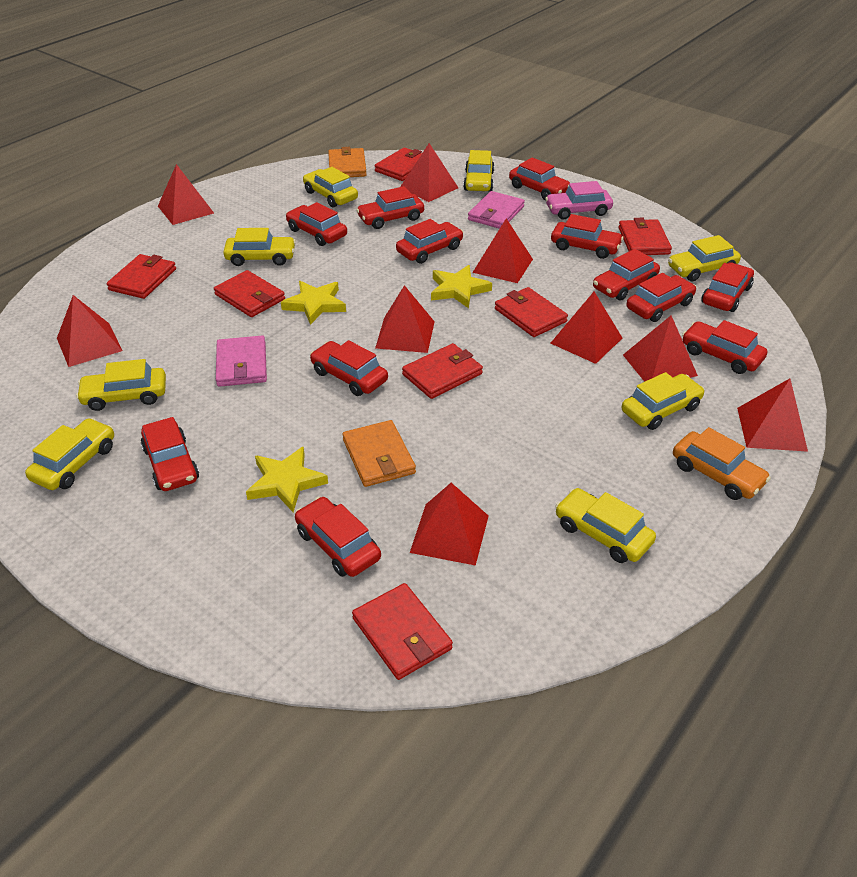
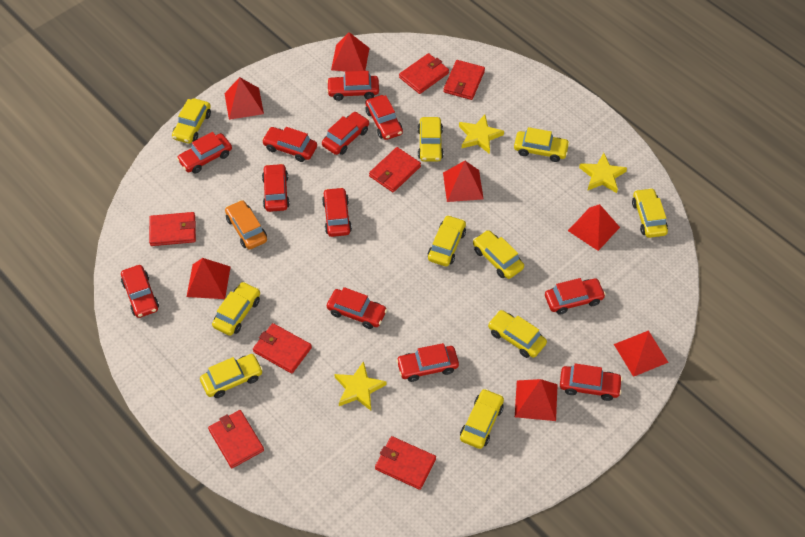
orange wallet: [328,147,366,177] [342,420,416,487] = 2 -> none = 0
pink car: [545,181,613,219] = 1 -> none = 0
pink wallet: [216,336,267,387] [468,191,525,229] = 2 -> none = 0
red pyramid: [57,295,122,367] [158,164,214,225] [375,285,435,353] [400,143,458,202] [410,483,489,566] [472,218,533,283] [551,292,622,364] [623,316,698,382] [737,378,808,452] = 9 -> [187,258,231,299] [224,77,264,120] [331,32,369,72] [443,161,484,202] [515,379,558,421] [568,204,620,251] [614,330,669,377] = 7
yellow car: [25,418,114,490] [76,359,166,411] [223,228,296,266] [303,167,358,208] [463,150,495,192] [555,488,656,563] [622,372,705,430] [668,235,741,281] = 8 -> [172,98,211,144] [200,354,263,398] [212,282,260,336] [418,117,444,161] [428,215,466,266] [460,389,504,449] [473,230,524,279] [488,310,547,358] [514,127,570,162] [632,188,668,238] = 10

